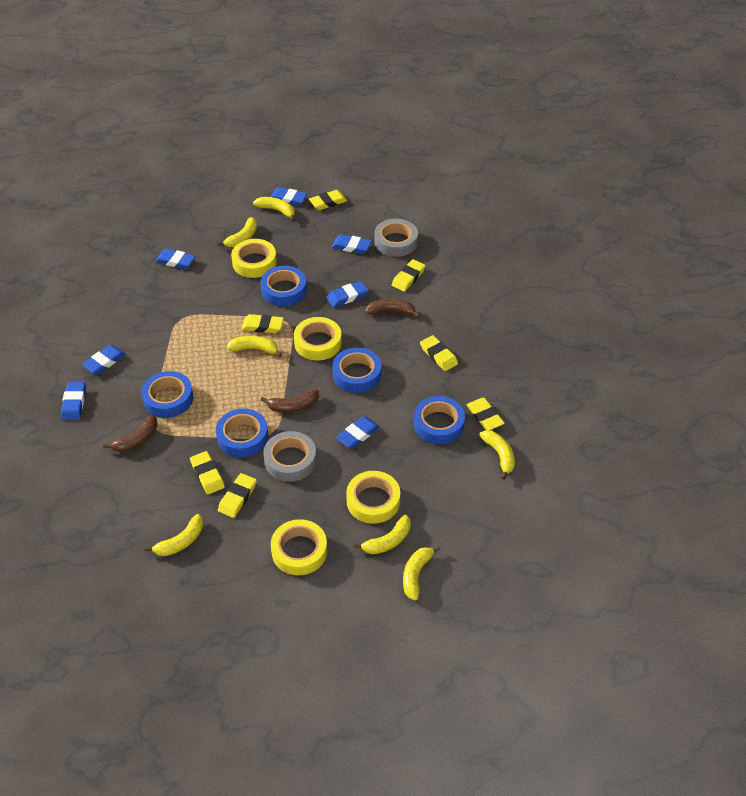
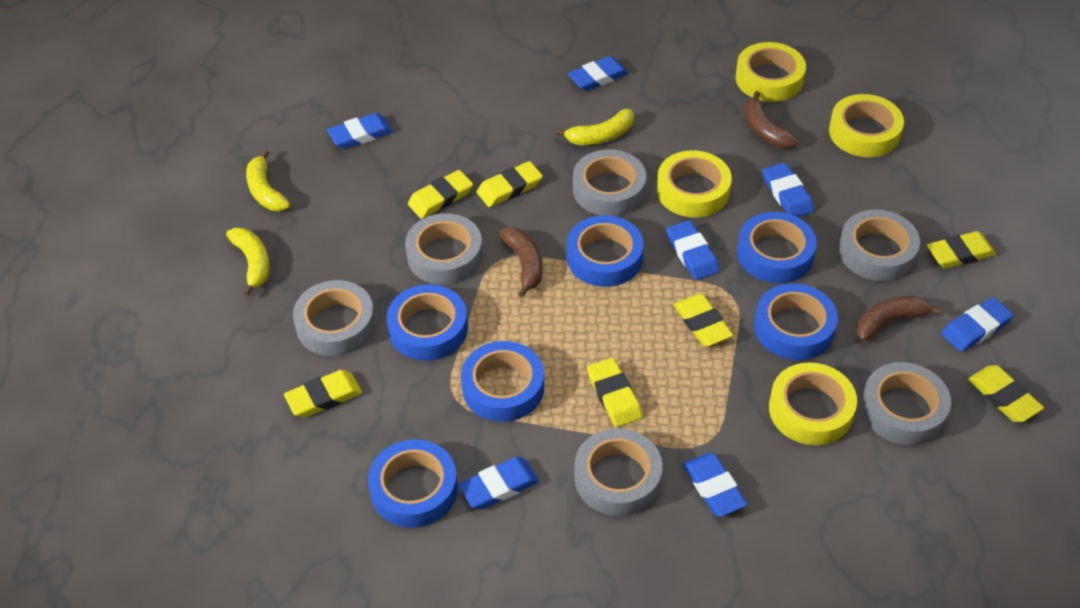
blue tape: [141,371,194,418] [216,409,268,458] [261,266,307,306] [333,348,381,393] [414,396,465,444] = 5 -> [368,439,458,528] [386,284,468,361] [461,341,544,422] [567,215,644,287] [737,212,817,283] [754,283,838,360] = 6
grey tape: [263,431,316,482] [374,219,418,257] = 2 -> [293,280,376,356] [405,213,483,284] [573,149,646,216] [574,428,663,516] [839,210,920,281] [861,362,951,445] = 6
yellow banana: [145,514,203,556] [217,217,257,247] [226,336,282,357] [253,197,295,221] [354,515,411,554] [403,546,441,601] [479,430,515,480] = 7 -> [226,227,270,296] [246,150,290,211] [555,109,634,145] = 3

